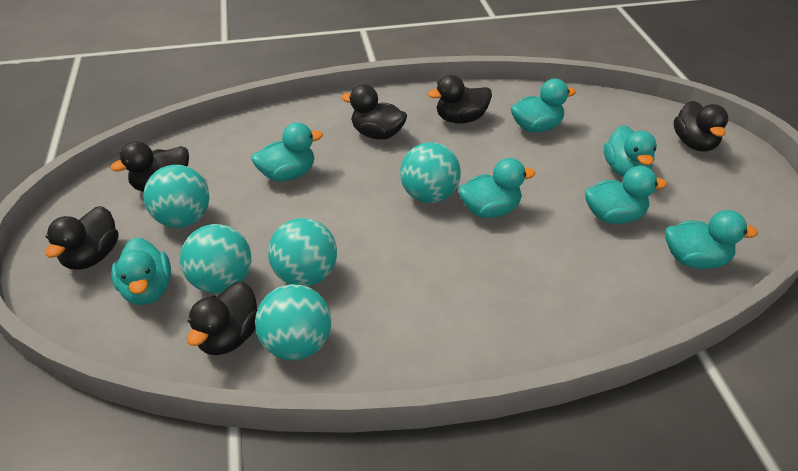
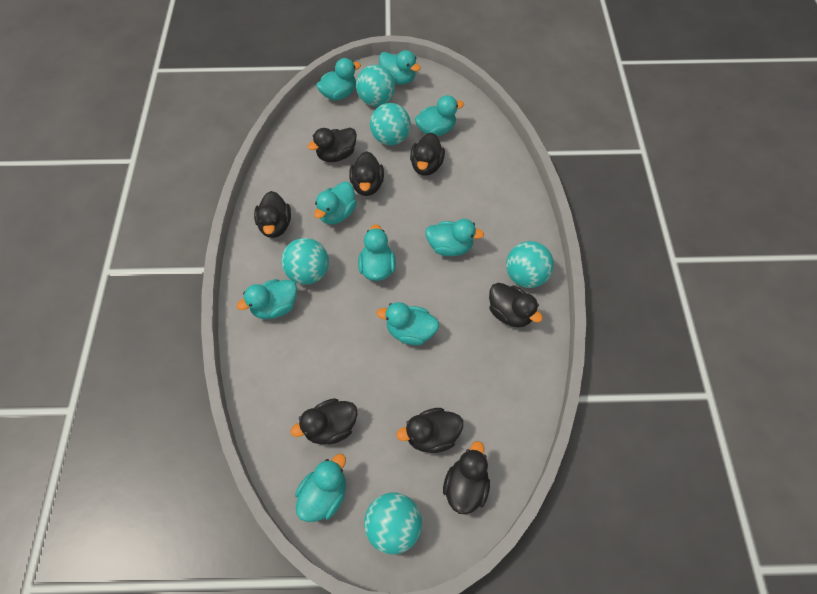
black duck: [45,206,119,270] [111,141,189,192] [187,282,258,355] [341,85,407,140] [428,75,492,124] [674,101,728,152] = 6 -> [254,191,291,238] [291,398,358,444] [307,128,357,162] [349,151,384,196] [396,408,463,453] [410,133,445,176] [443,441,490,515] [489,283,543,328] = 8
turquoise duck: [111,237,171,305] [251,123,323,181] [458,158,535,218] [511,78,576,133] [585,166,667,224] [604,125,657,177] [665,210,758,269] = 7 -> [237,279,297,319] [295,454,346,522] [314,182,357,224] [316,58,361,101] [358,224,396,281] [376,302,439,345] [379,50,421,85] [415,95,464,136] [425,219,484,256] = 9

